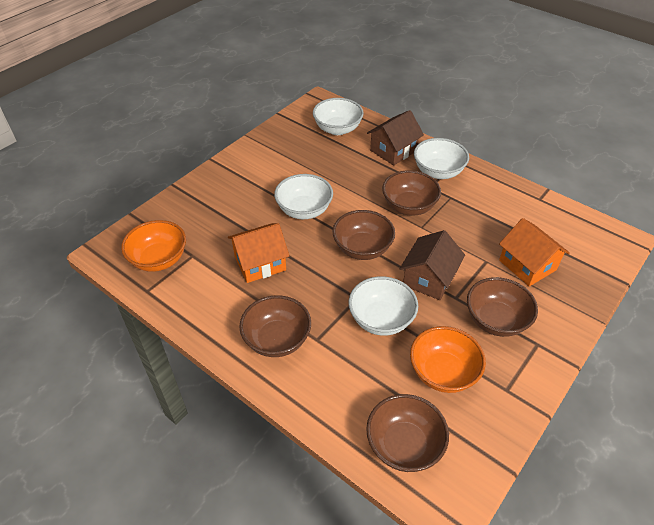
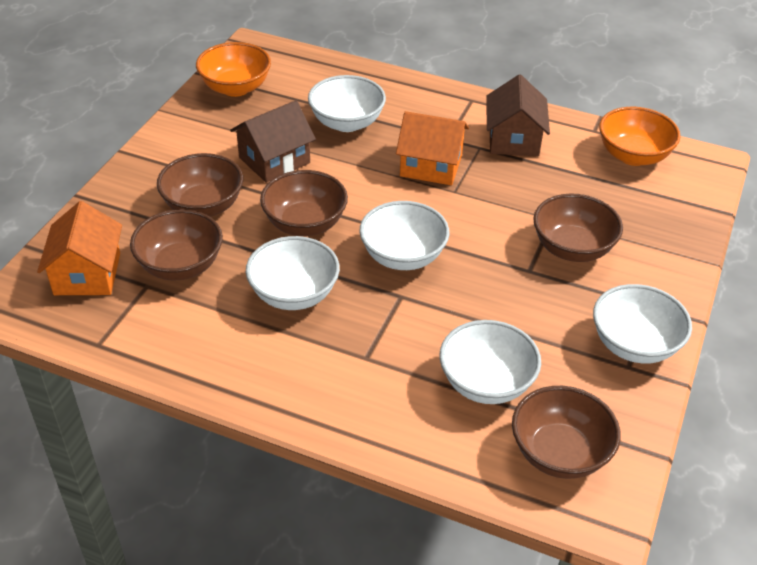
white bowl: [274,174,333,219] [313,98,364,135] [349,276,418,336] [414,138,469,179] = 4 -> [246,236,340,310] [308,75,386,132] [359,201,449,270] [440,320,541,404] [593,284,692,364] = 5

